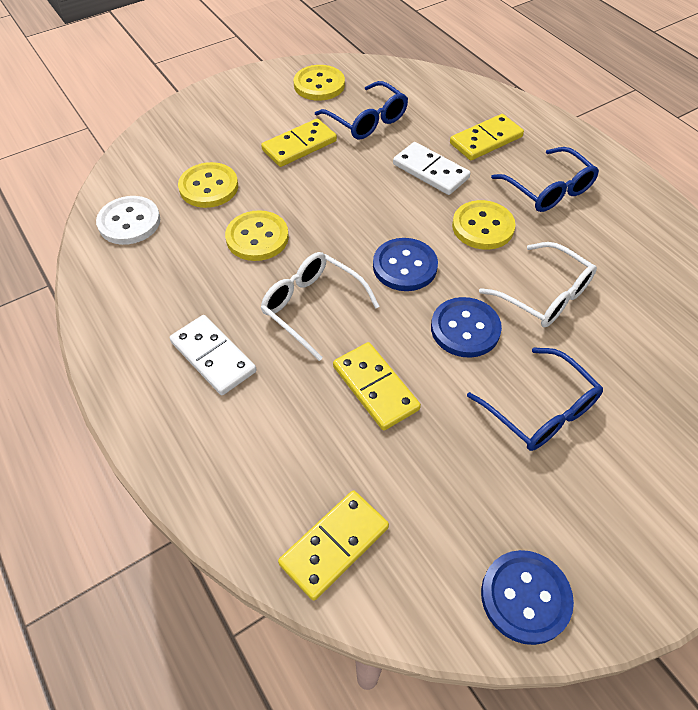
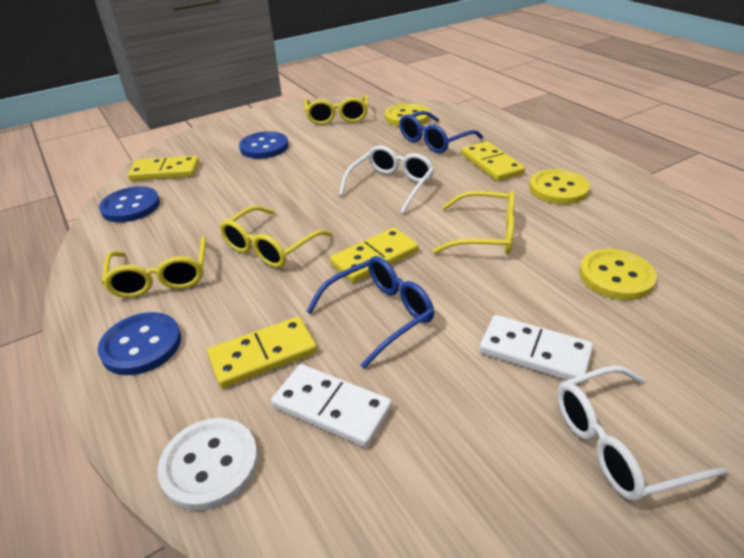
blue glasses: [315,81,408,139] [467,348,603,451] [491,147,599,212] = 3 -> [306,256,434,368] [399,111,483,153] = 2
yellow button: [178,162,238,208] [225,210,289,261] [294,65,345,101] [452,200,516,250] = 4 -> [385,103,430,127] [529,169,590,204] [579,249,657,300] = 3
yellow glasses: none = 0 -> [102,237,206,298] [220,206,332,268] [304,94,368,125] [433,191,515,254] = 4

